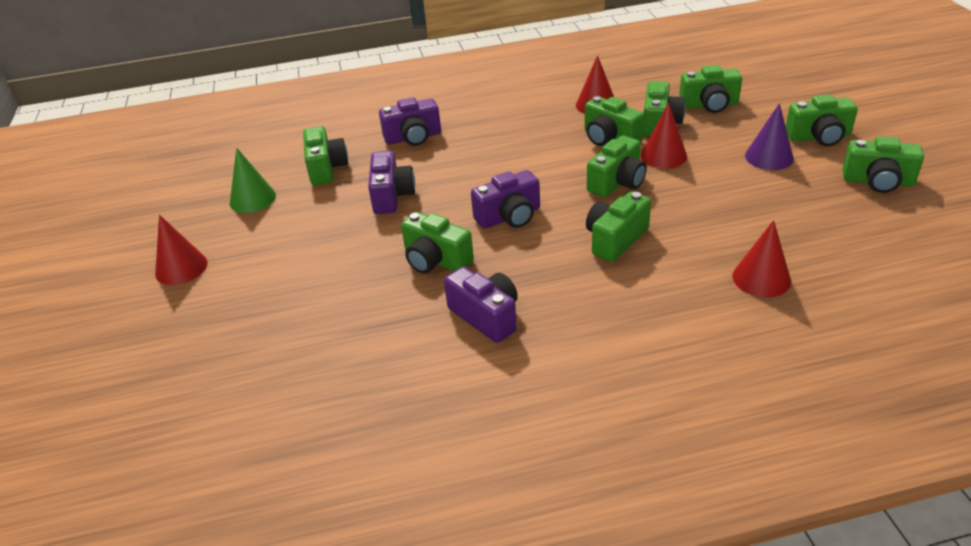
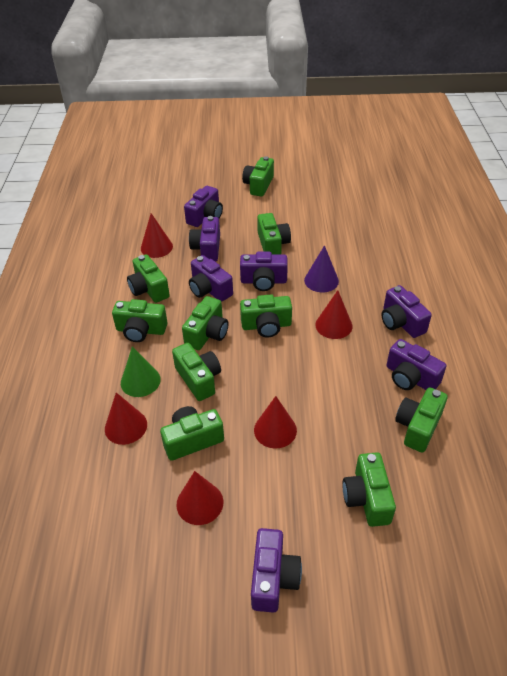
green camera: [303,126,348,185] [401,212,474,274] [585,96,644,146] [586,192,651,262] [587,136,647,198] [643,81,686,136] [679,65,742,113] [786,94,858,146] [842,136,924,193] = 9 -> [112,299,167,342] [127,254,170,303] [160,406,224,461] [172,343,221,401] [182,296,229,350] [240,295,292,337] [242,156,274,197] [257,213,291,255] [342,452,396,527] [395,387,448,453] = 10
purple camera: [368,151,415,214] [379,97,441,146] [444,267,518,343] [471,170,540,229] = 4 -> [184,186,223,227] [189,216,220,262] [189,255,233,302] [240,252,288,291] [251,528,302,613] [381,285,432,338] [387,339,446,390] = 7
red cone: [155,215,207,285] [576,55,614,114] [641,103,687,169] [733,220,791,298] = 4 -> [105,393,147,445] [141,213,173,258] [176,471,223,525] [254,396,297,449] [315,290,353,339] = 5

